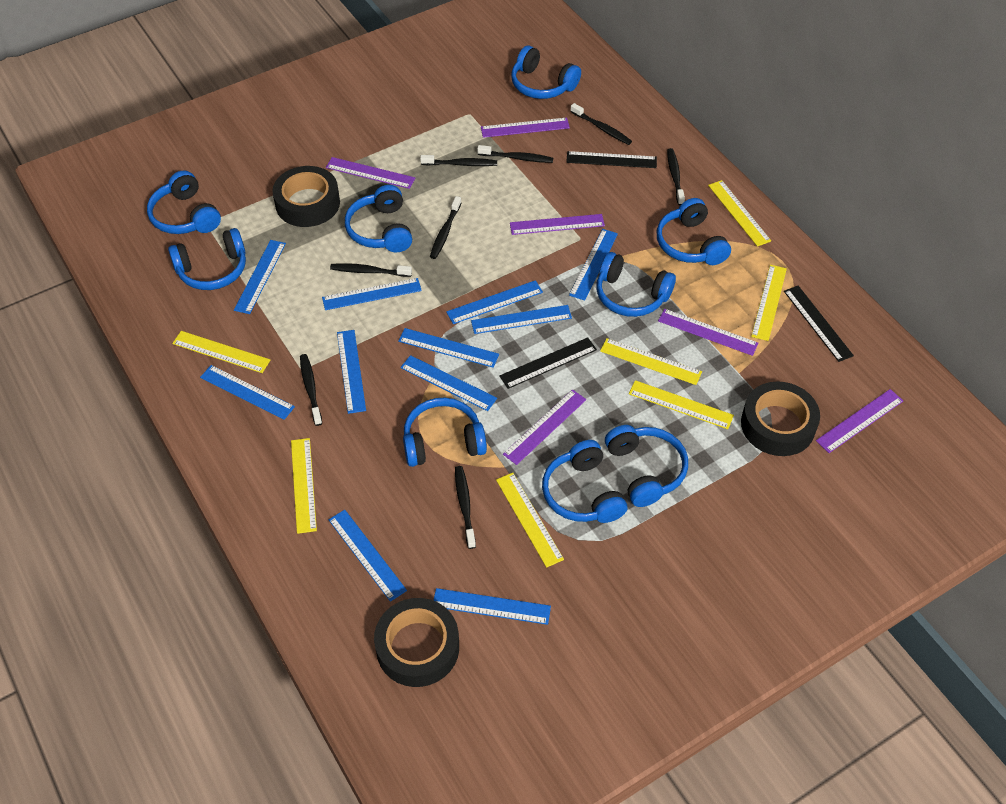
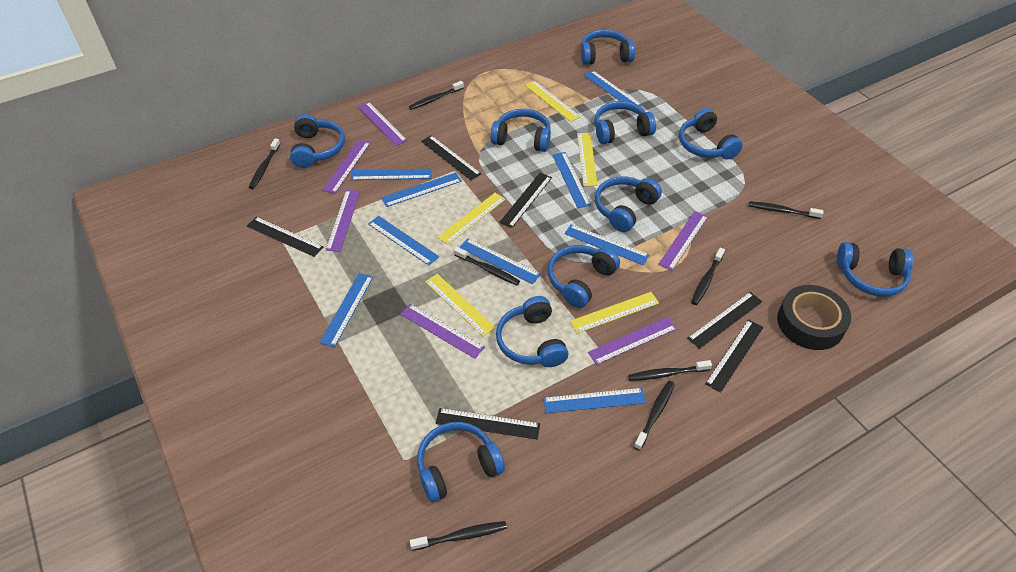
black ruler: [499,337,597,389] [566,151,657,168] [784,286,854,362] = 3 -> [247,217,324,257] [421,135,481,180] [435,408,540,439] [499,173,552,228] [687,292,762,349] [705,319,764,393] = 6
black tape: [272,166,340,227] [374,598,459,687] [741,382,820,456] = 3 -> [777,285,851,350] = 1
blue headphones: [147,170,221,234] [168,228,246,290] [345,185,412,252] [403,398,487,467] [511,45,581,99] [542,440,627,523] [597,252,676,317] [605,425,688,507] [657,198,731,265] = 9 -> [290,114,345,168] [417,422,505,502] [490,109,551,152] [496,296,568,367] [548,245,620,308] [581,30,635,65] [594,101,656,144] [595,176,662,232] [679,108,743,160] [837,242,913,297] = 10
blue ruler: [200,365,295,420] [234,240,286,314] [322,278,422,310] [328,510,407,602] [337,330,366,414] [398,328,499,368] [400,355,497,411] [433,588,551,625] [446,280,543,324] [471,305,572,334] [569,229,618,301] = 11 -> [320,273,373,347] [351,169,432,180] [368,216,439,265] [381,173,462,207] [459,238,541,284] [543,388,646,413] [552,152,591,208] [564,224,649,265] [584,70,642,106] = 9
yellow ruler: [172,331,270,373] [291,438,317,534] [496,473,564,568] [600,338,702,385] [629,380,734,429] [708,180,771,247] [751,265,787,341] = 7 -> [425,274,496,337] [437,193,506,245] [525,80,581,122] [570,292,659,334] [577,133,598,186] = 5

